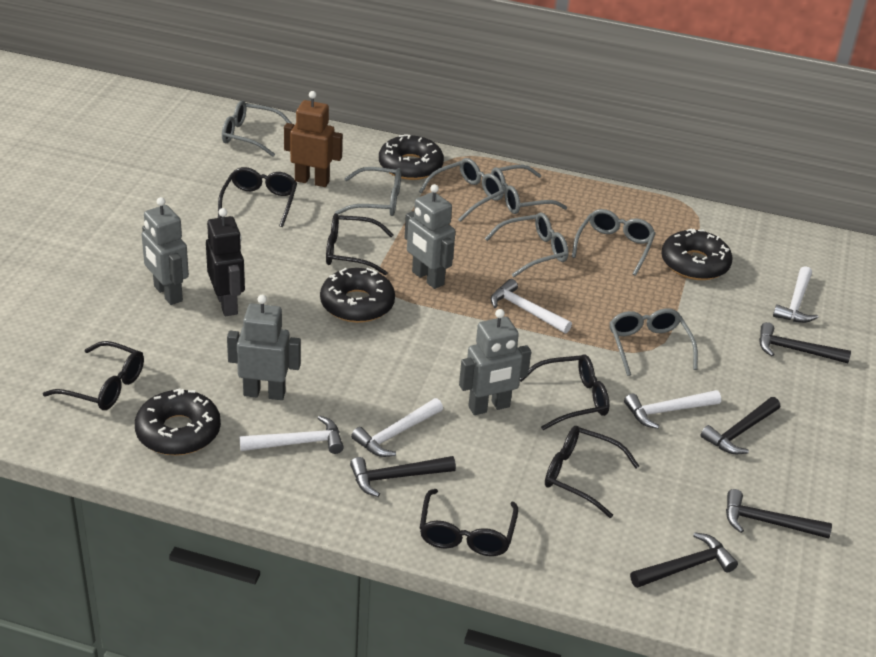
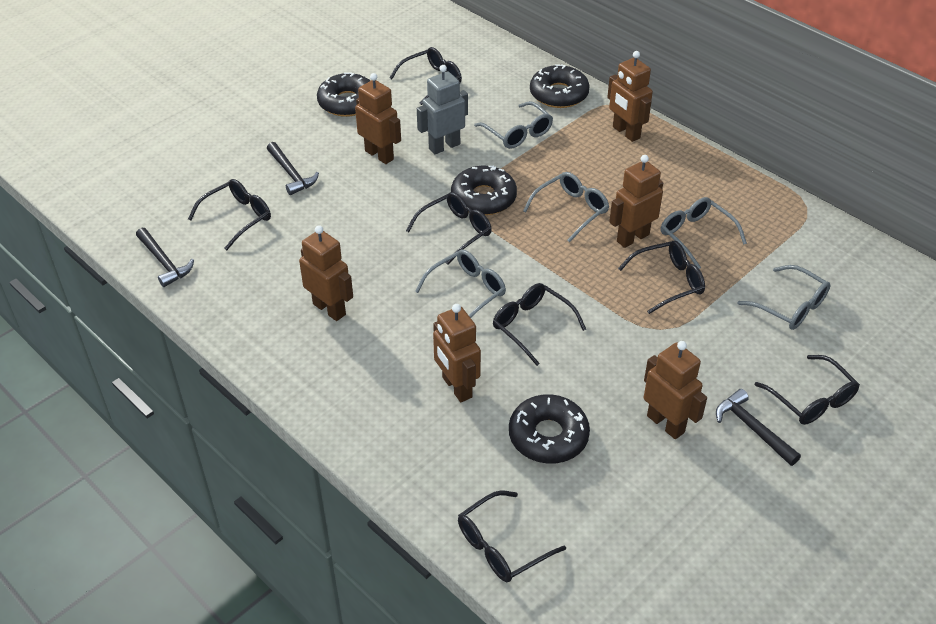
black glasses: [43,341,144,410] [218,167,297,227] [326,213,394,275] [420,489,518,556] [520,354,609,430] [545,426,639,518] = 6 -> [188,179,271,250] [389,47,462,105] [406,192,492,265] [458,490,566,582] [493,283,586,366] [618,241,705,314] [755,355,860,425] = 7
black hammer: [350,456,456,497] [630,532,738,588] [700,397,780,454] [726,489,832,539] [759,322,851,363] = 5 -> [136,228,194,287] [267,142,319,195] [716,389,801,466] = 3
black robot: [206,208,245,316] = 1 -> none = 0
brown robot: [284,91,343,187] = 1 -> [299,225,353,321] [355,73,401,164] [433,304,481,402] [607,51,653,142] [609,155,663,248] [644,341,707,439] = 6
grey glasses: [222,100,292,157] [335,167,401,216] [419,158,504,222] [485,212,568,277] [491,165,567,214] [572,209,656,276] [609,308,698,376] = 7 -> [415,250,506,318] [474,101,553,149] [523,172,609,243] [661,197,747,269] [738,265,830,330] = 5
grey robot: [142,197,189,305] [227,295,301,400] [405,184,455,289] [459,309,531,415] = 4 -> [417,65,468,155] = 1
white hammer: [239,415,344,454] [351,398,443,457] [491,279,572,333] [624,390,721,429] [773,266,818,323] = 5 -> none = 0

